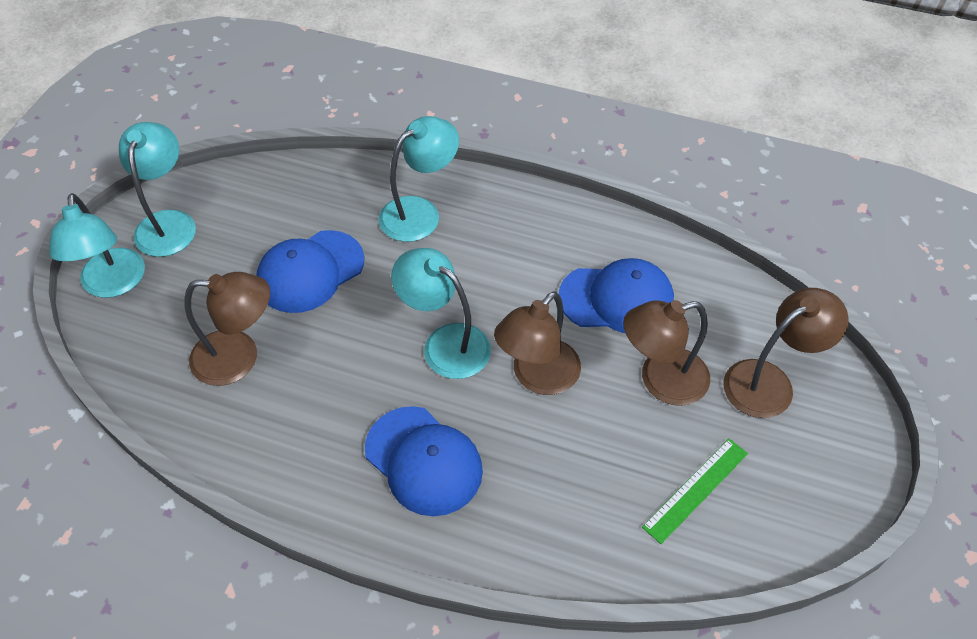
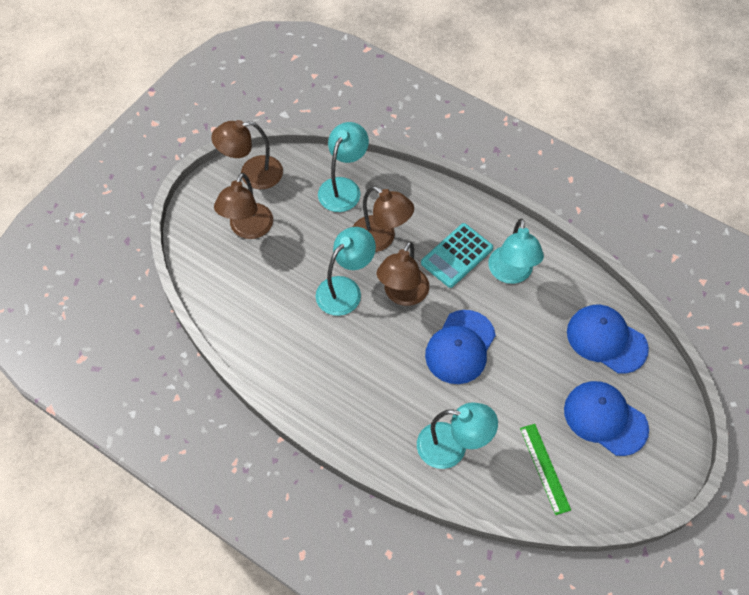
turquoise calculator: none = 0 -> [421,223,493,288] = 1

